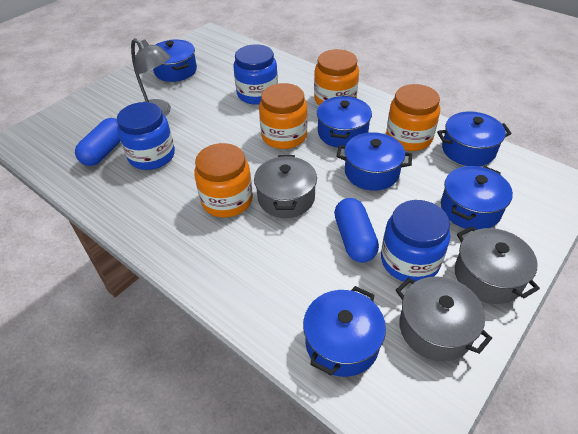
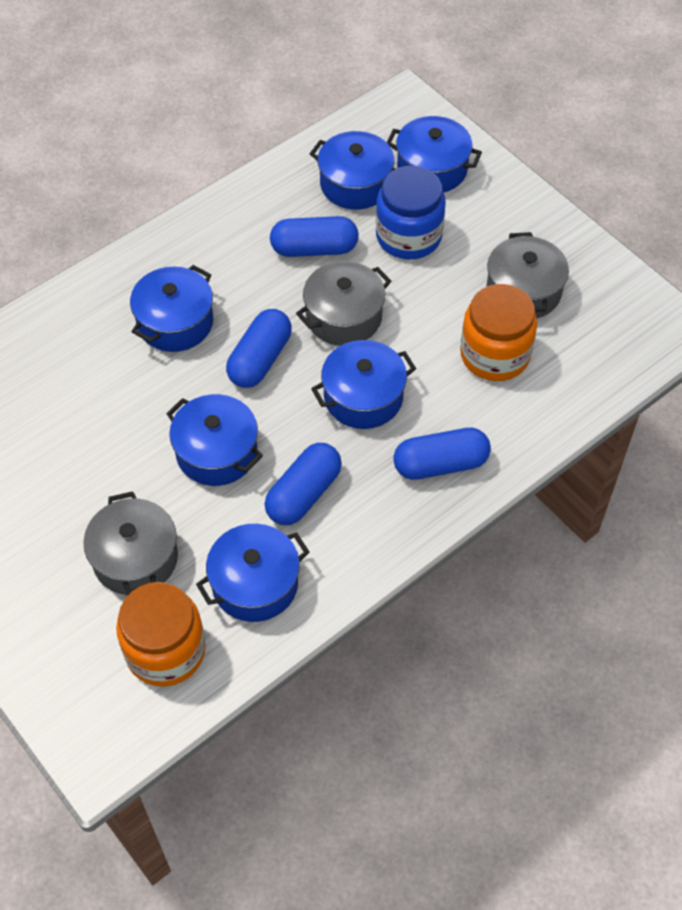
blue capsule: [75,118,120,166] [334,198,379,263] = 2 -> [226,309,292,388] [265,443,342,525] [270,216,359,257] [393,428,491,480] = 4
blue jar: [117,102,175,170] [233,44,278,105] [381,200,450,283] = 3 -> [376,166,446,259] = 1
grey lamp: [131,38,171,117] = 1 -> none = 0
orange jar: [194,143,253,217] [259,83,307,149] [314,49,359,105] [386,84,440,151] = 4 -> [116,582,206,687] [460,284,537,381] = 2

